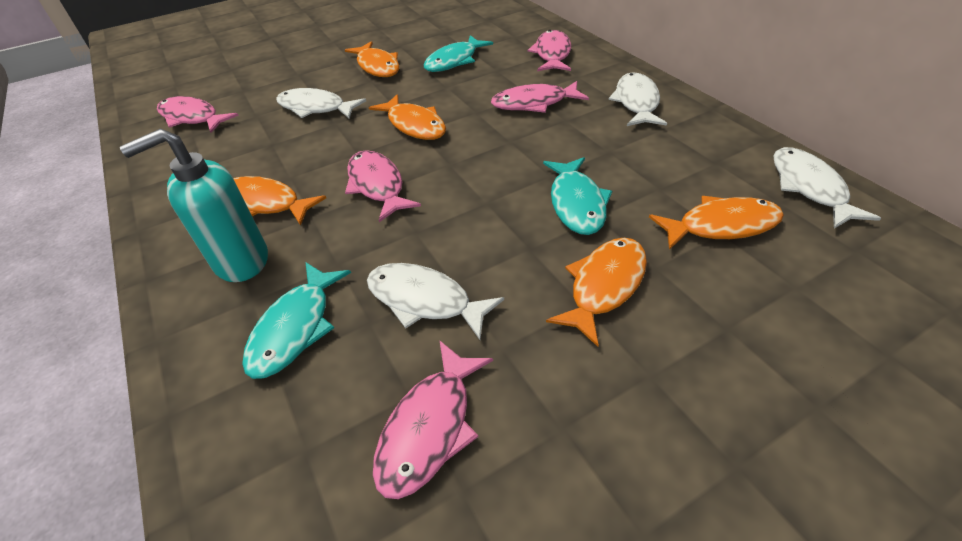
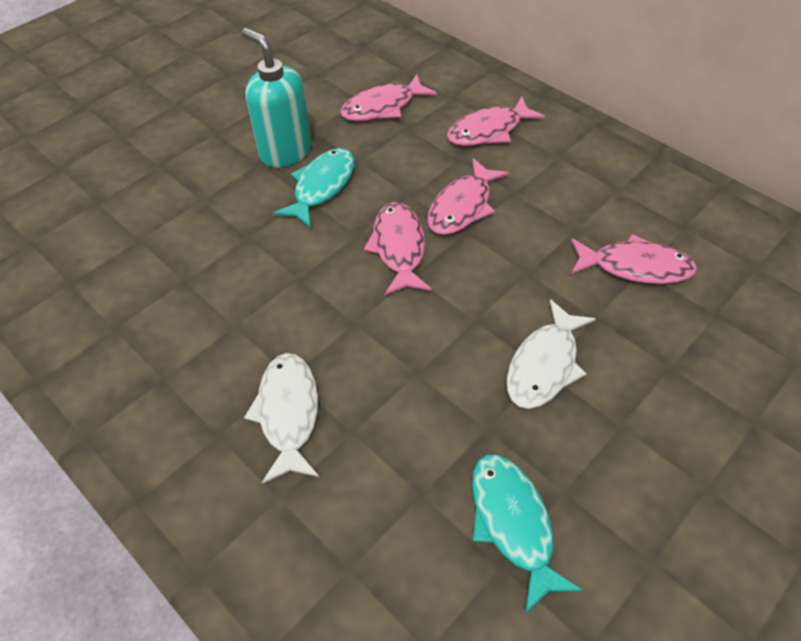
orange fish: [233,176,326,226] [345,41,399,77] [369,94,446,140] [546,238,647,347] [649,196,784,250] = 5 -> none = 0
turquoise fish: [242,263,351,379] [424,35,493,72] [543,157,612,235] = 3 -> [273,148,355,228] [472,454,583,614] = 2
white fish: [276,88,366,119] [367,263,504,340] [609,73,667,126] [773,147,881,229] = 4 -> [244,353,319,484] [507,299,596,409] = 2

